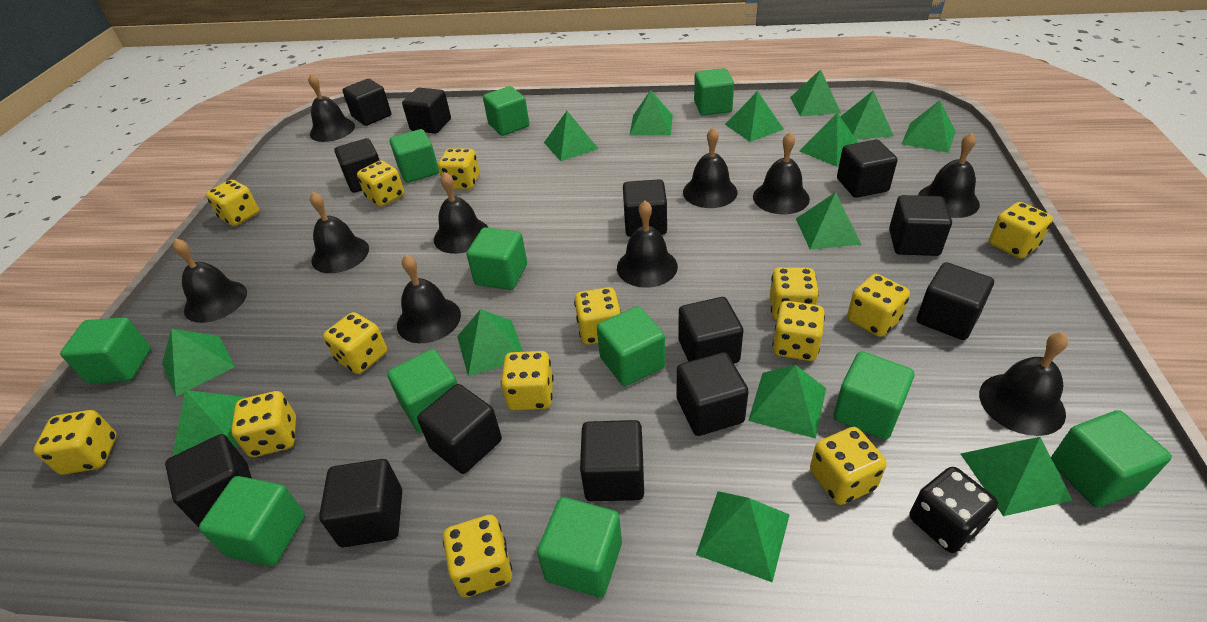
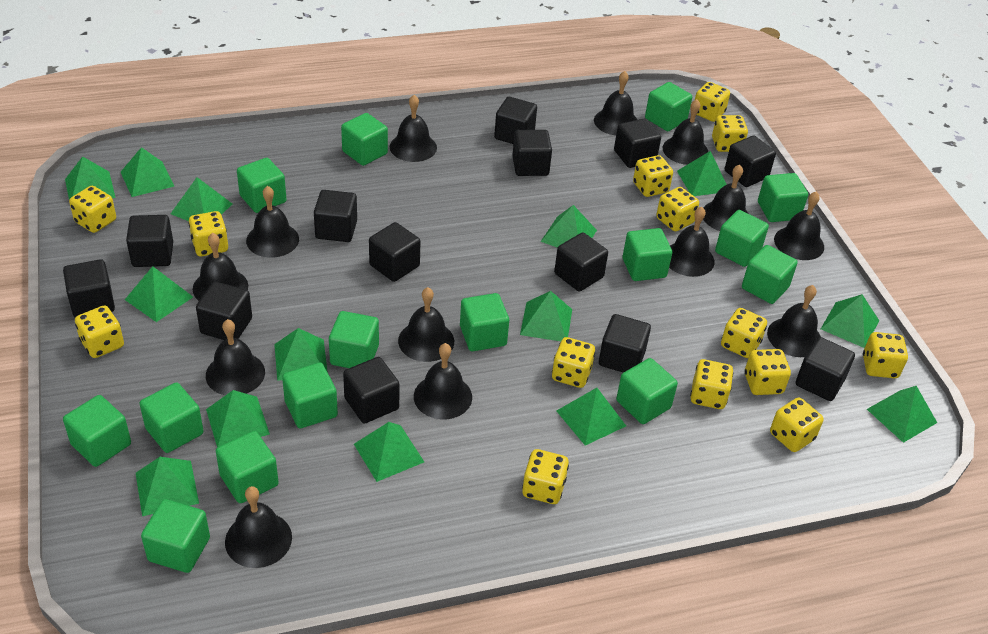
black bell: [173,238,247,323] [308,74,355,142] [310,192,369,273] [397,255,461,343] [434,172,489,254] [617,200,678,288] [683,127,738,208] [753,132,810,214] [918,133,980,218] [979,332,1068,436] = 10 -> [193,233,248,301] [206,319,265,395] [225,486,292,568] [246,186,299,258] [390,95,437,162] [398,287,454,362] [414,343,472,419] [594,71,637,136] [662,99,708,165] [669,207,715,277] [703,165,748,231] [767,285,821,357] [774,191,824,260] = 13
black dice: [910,467,998,553] = 1 -> none = 0
green cube: [60,317,151,384] [199,476,305,566] [387,349,458,434] [390,129,439,183] [467,227,527,290] [483,86,529,136] [537,497,622,597] [597,306,665,386] [694,68,734,116] [834,351,914,440] [1051,410,1172,507] = 11 -> [63,395,131,467] [140,383,203,453] [141,499,210,573] [216,431,279,503] [237,158,287,213] [282,362,338,428] [329,311,379,368] [341,113,388,166] [460,293,509,351] [616,358,678,424] [623,228,672,281] [645,82,692,131] [715,210,769,267] [742,245,798,304] [758,173,808,222] = 15

